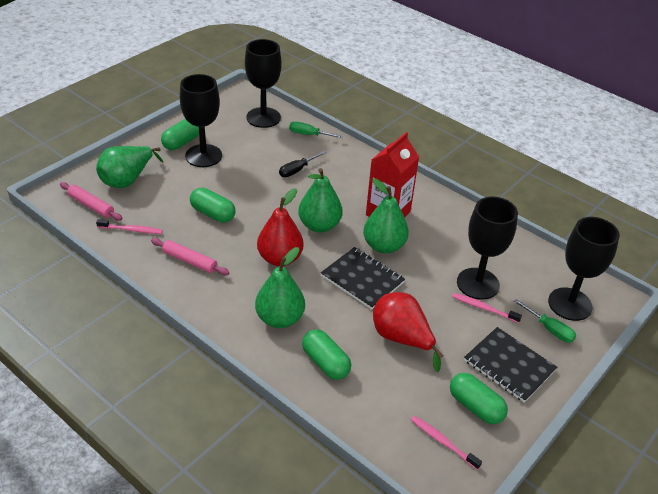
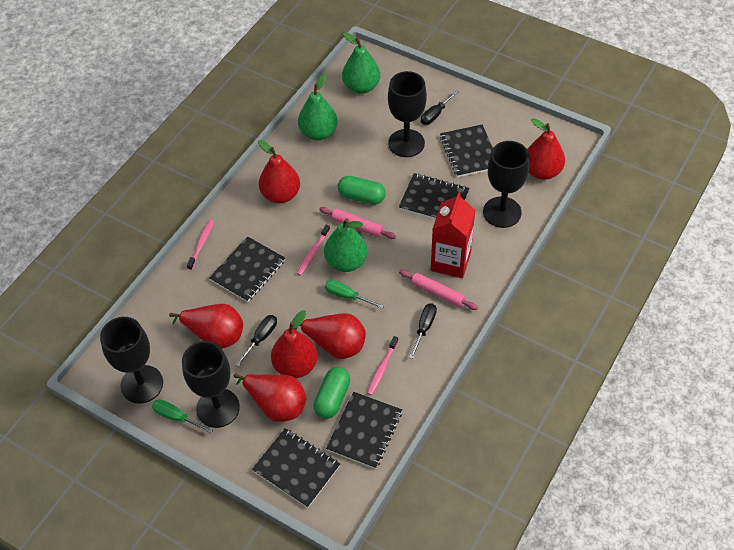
black notebook: [321,247,405,310] [464,327,557,403] = 2 -> [209,236,285,302] [252,428,340,508] [326,392,402,469] [399,173,469,219] [440,124,493,177] = 5
black screwdriver: [279,151,326,177] = 1 -> [235,315,277,367] [409,303,437,359] [421,90,459,125] = 3
green capsule: [161,119,199,150] [190,188,236,223] [302,329,351,380] [450,373,508,424] = 4 -> [314,367,350,419] [338,176,386,205] = 2
green pear: [96,146,163,188] [255,247,305,328] [298,168,342,233] [363,178,409,254] = 4 -> [298,74,338,140] [324,218,367,272] [342,32,380,94] = 3
red pear: [257,188,304,266] [373,292,443,372] = 2 -> [169,304,243,349] [234,374,306,422] [258,140,300,203] [271,310,318,378] [294,313,366,359] [527,118,565,180] = 6

